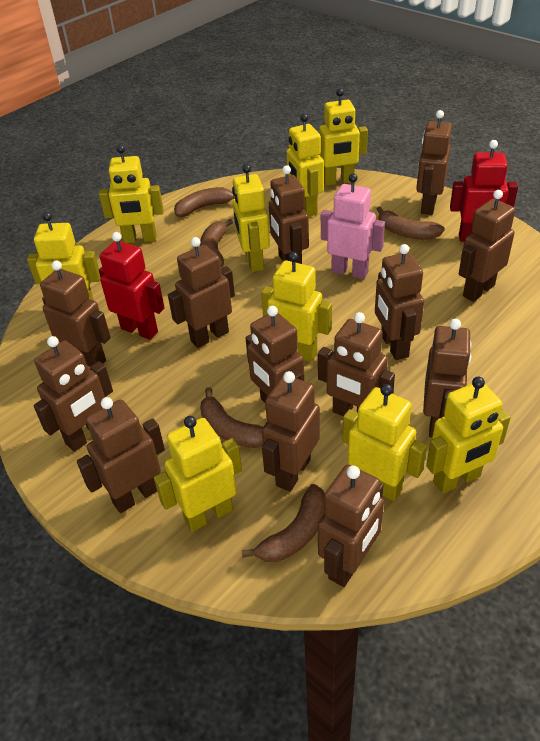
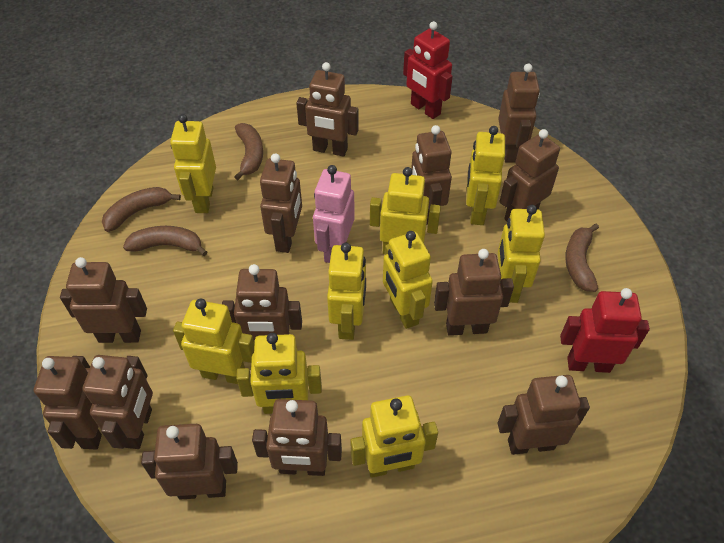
brown banana: [174,187,234,217] [200,219,233,267] [200,387,263,448] [242,484,325,562] [377,206,445,240] = 5 -> [102,187,181,232] [123,226,207,256] [234,123,263,180] [565,224,599,292] = 4

